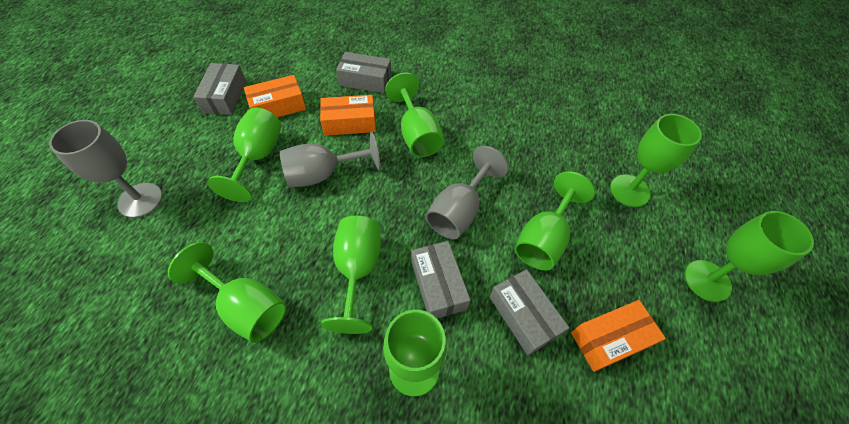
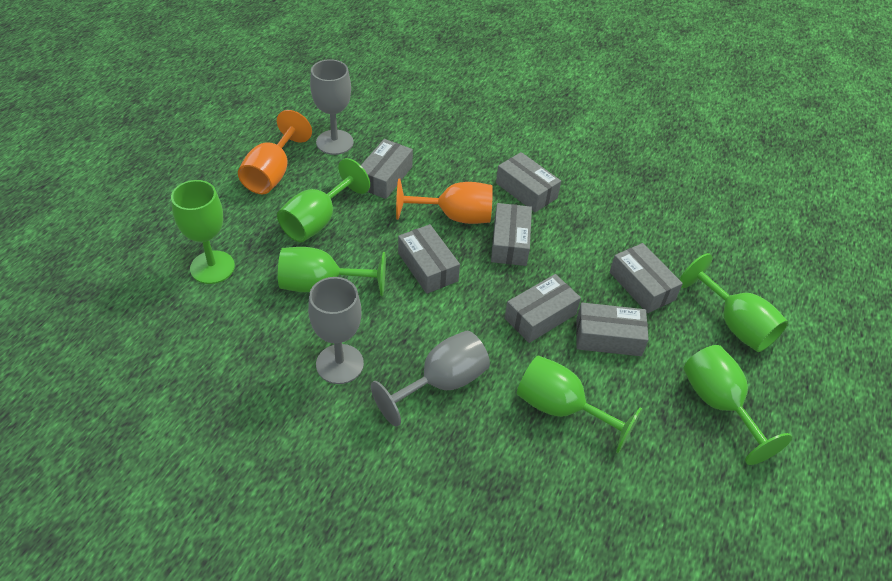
green goblet: [168,242,286,343] [207,108,281,202] [321,216,381,334] [383,310,447,396] [385,73,444,157] [515,171,595,270] [610,114,702,207] [685,211,814,302] = 8 -> [171,180,235,284] [277,158,370,242] [278,247,386,296] [517,355,642,454] [680,253,788,352] [684,345,792,465] = 6
grey box: [193,63,246,115] [336,52,391,93] [411,241,471,319] [489,269,569,356] = 4 -> [361,139,413,199] [398,224,460,294] [491,203,532,266] [496,152,561,212] [505,274,581,343] [576,303,649,356] [610,243,683,313] = 7
orange box: [244,75,306,117] [320,95,376,136] [571,300,666,372] = 3 -> none = 0
orange goblet: none = 0 -> [238,110,312,194] [396,178,493,224] = 2

